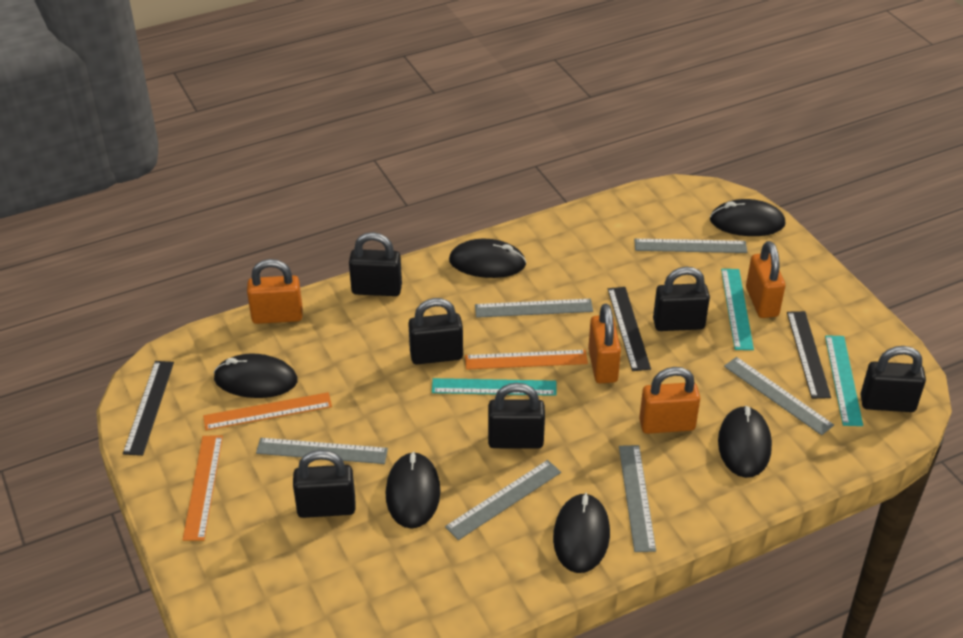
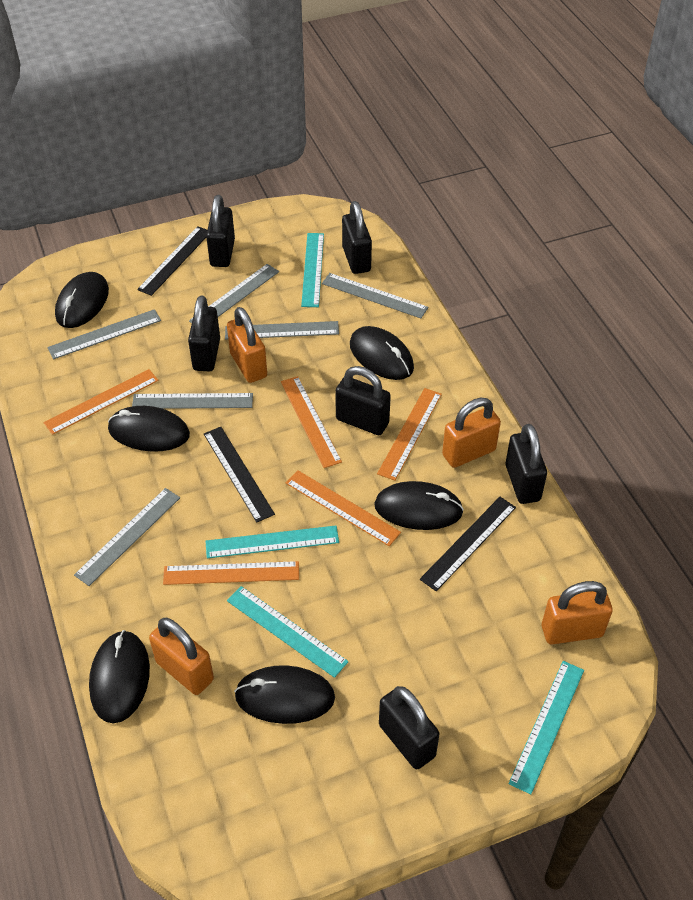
orange ruler: [183,436,223,541] [203,392,332,430] [465,350,588,370] = 3 -> [43,369,159,435] [163,561,299,585] [281,376,342,468] [286,470,401,546] [377,388,442,481] = 5
turquoise ruler: [432,378,557,396] [721,269,754,350] [825,335,863,426] = 3 -> [205,526,339,558] [227,586,349,678] [301,233,324,307] [509,661,584,795] = 4

